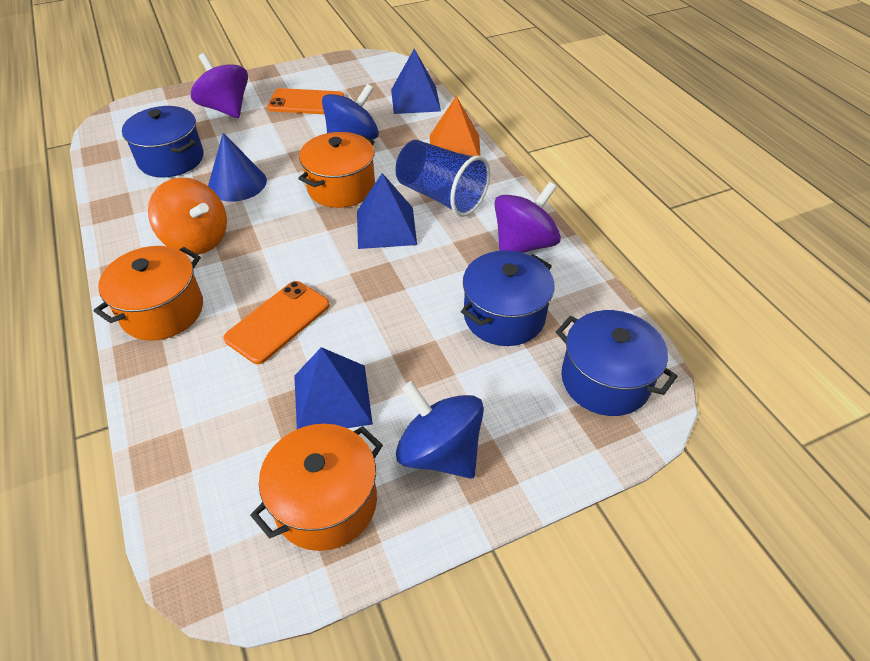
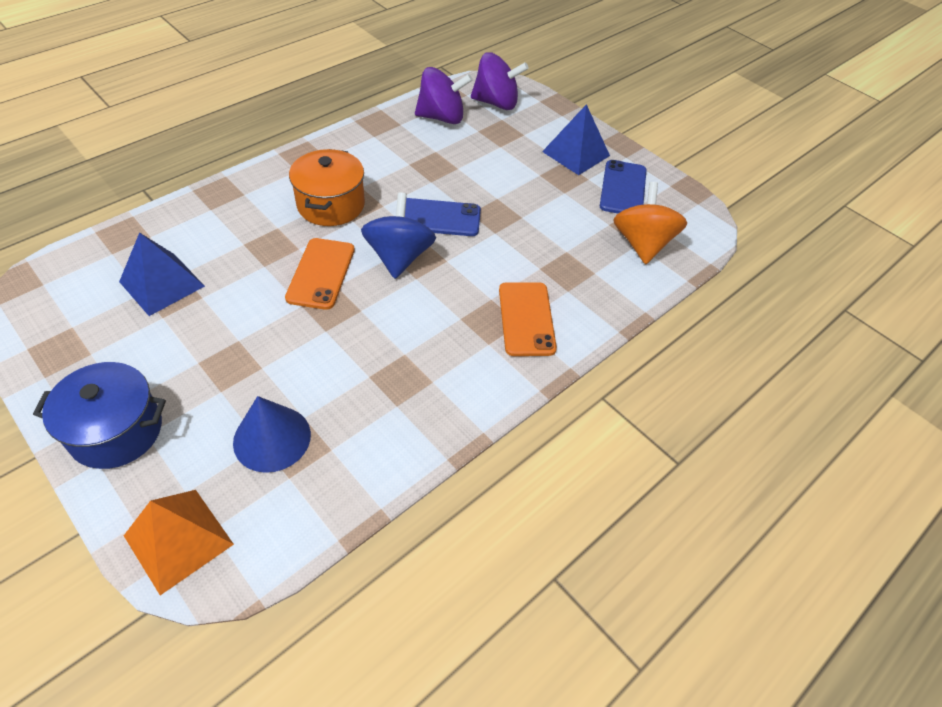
blue cup: [396,140,490,217] = 1 -> none = 0
blue phone: none = 0 -> [405,198,481,236] [600,160,647,213] = 2
blue pot: [122,106,204,177] [461,250,555,346] [556,310,678,416] = 3 -> [33,362,166,469] = 1
blue pyramid: [294,347,373,429] [357,173,417,249] [391,49,441,114] = 3 -> [119,232,205,316] [542,104,610,175] = 2
blue spinning top: [322,84,379,140] [396,381,484,479] = 2 -> [361,192,436,279] = 1
orange pot: [94,246,203,341] [250,424,383,551] [298,132,375,208] = 3 -> [289,149,365,226] = 1

